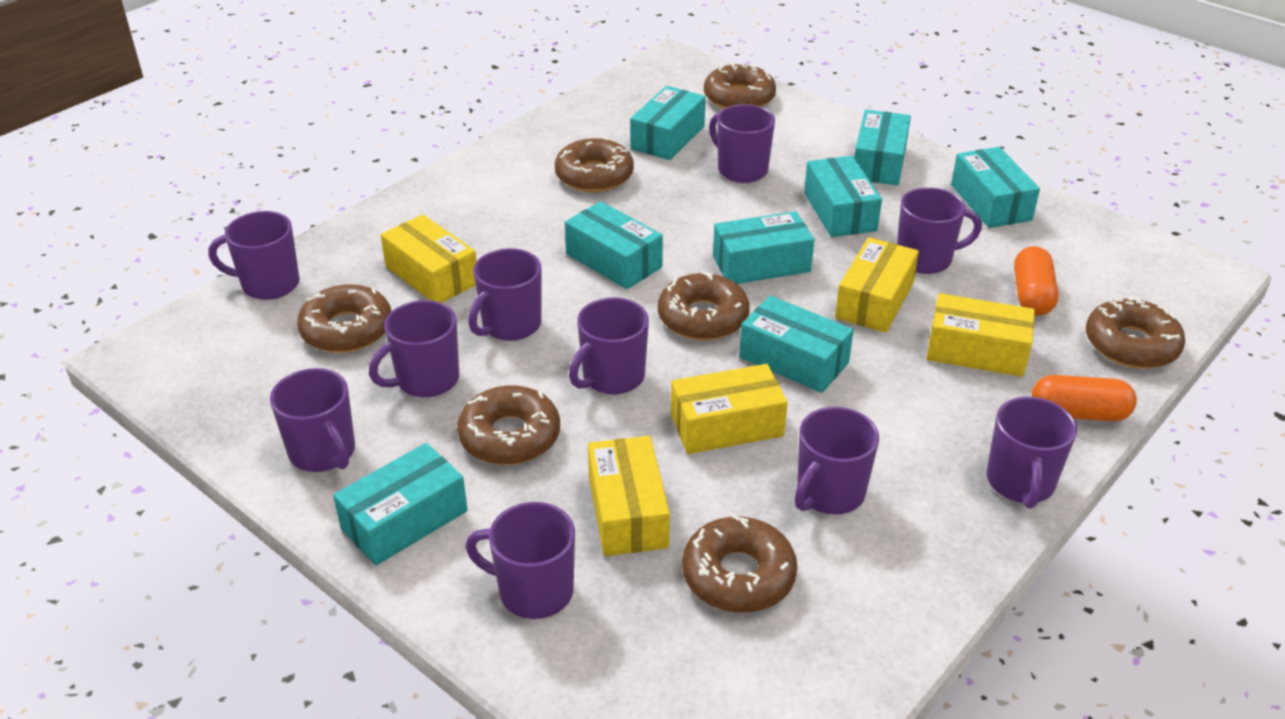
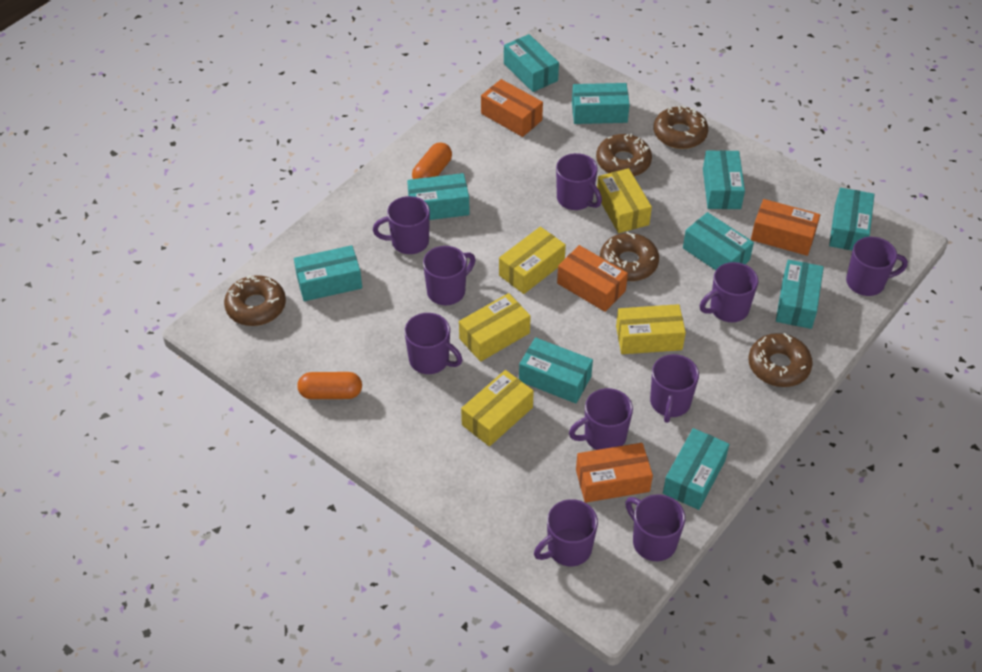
brown donut: [297,284,391,353] [457,385,560,465] [555,137,634,192] [658,271,750,340] [682,514,798,613] [704,63,776,109] [1086,296,1185,369] = 7 -> [224,275,286,326] [596,133,652,176] [600,232,659,281] [654,106,708,149] [749,333,813,387] = 5
orange box: none = 0 -> [481,79,543,137] [557,245,628,312] [576,443,653,503] [751,199,820,256] = 4
turquoise box: [333,443,468,566] [565,201,663,289] [630,86,706,160] [713,211,814,284] [739,296,854,393] [804,156,882,237] [854,110,911,186] [951,147,1040,228] = 8 -> [294,245,362,301] [407,173,470,220] [504,34,559,92] [519,337,593,404] [572,83,630,124] [663,428,729,510] [683,212,754,270] [703,150,745,209] [776,260,824,329] [829,188,875,250] = 10

